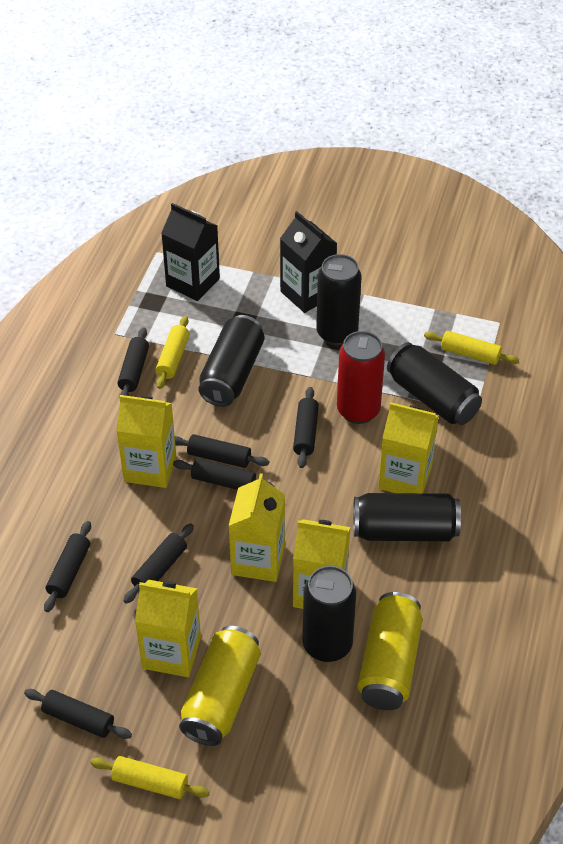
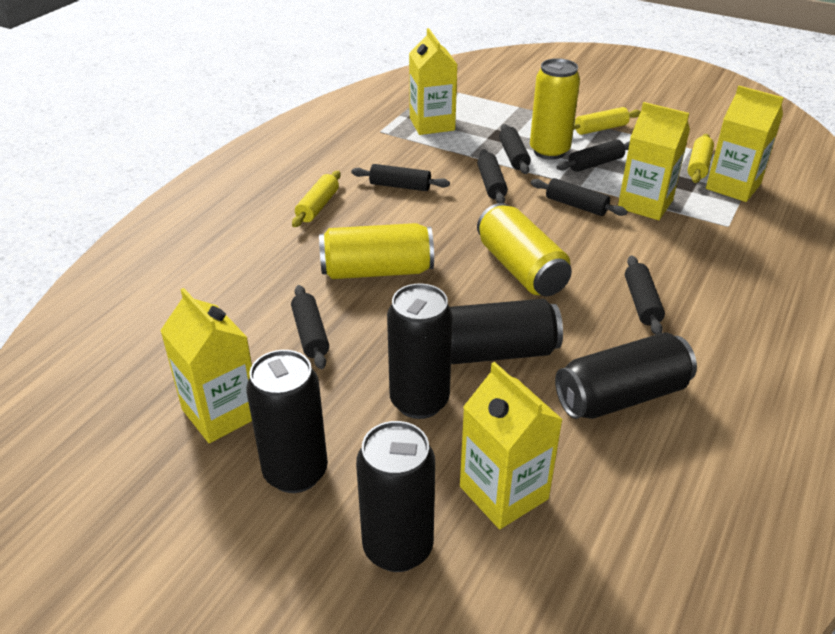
black carton: [161,203,220,301] [280,211,337,313] = 2 -> none = 0
red can: [337,331,385,424] = 1 -> none = 0
yellow can: [179,626,261,746] [358,592,423,710] = 2 -> [319,223,434,279] [477,203,572,296] [530,58,580,160] = 3

